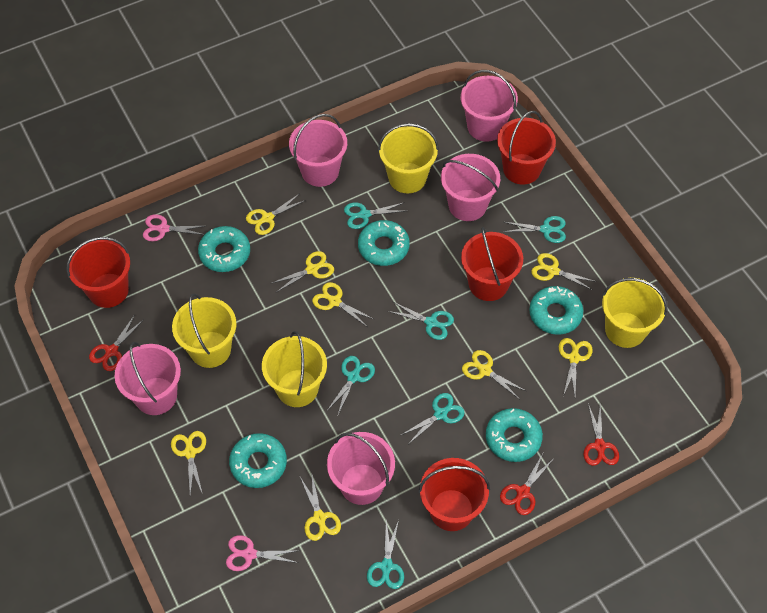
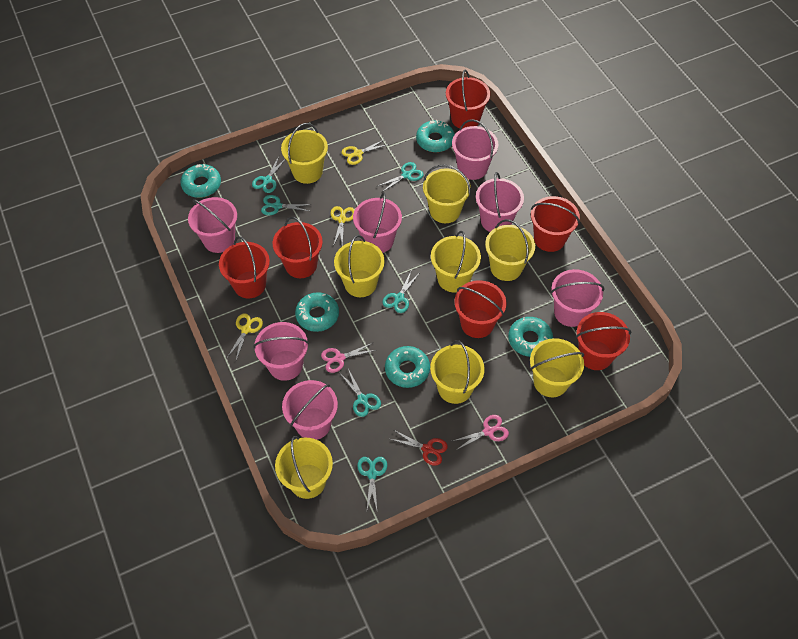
pink bucket: [115,342,181,415] [289,114,347,187] [327,432,395,505] [441,154,500,221] [461,70,518,142] = 5 -> [188,197,237,253] [253,322,309,381] [282,380,338,440] [353,193,402,253] [452,119,498,180] [476,172,524,232] [551,269,605,327] = 7
red bucket: [66,237,130,308] [418,458,490,531] [461,227,523,301] [497,111,556,185] = 4 -> [219,236,270,298] [273,217,323,278] [446,69,490,129] [454,280,506,338] [531,196,580,252] [576,312,631,370] = 6
red scissors: [89,315,144,371] [500,453,553,515] [583,402,619,466] = 3 -> [391,430,448,466] = 1
yellow bucket: [172,293,237,368] [262,331,327,407] [378,123,439,193] [602,278,668,348] = 4 -> [275,436,333,499] [281,123,328,184] [334,235,385,297] [423,164,471,223] [430,340,485,404] [431,231,481,292] [485,219,535,281] [530,338,584,397] = 8
yellow scissors: [171,431,206,495] [246,193,306,235] [270,251,334,292] [300,475,341,541] [312,282,374,326] [462,350,526,399] [531,253,597,290] [559,338,593,396] = 8 -> [227,313,263,360] [331,206,355,246] [342,139,389,165] = 3

